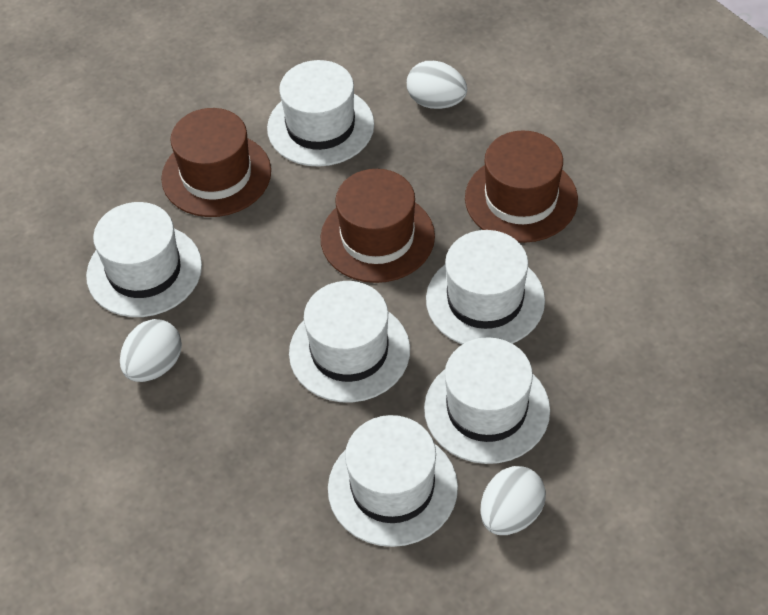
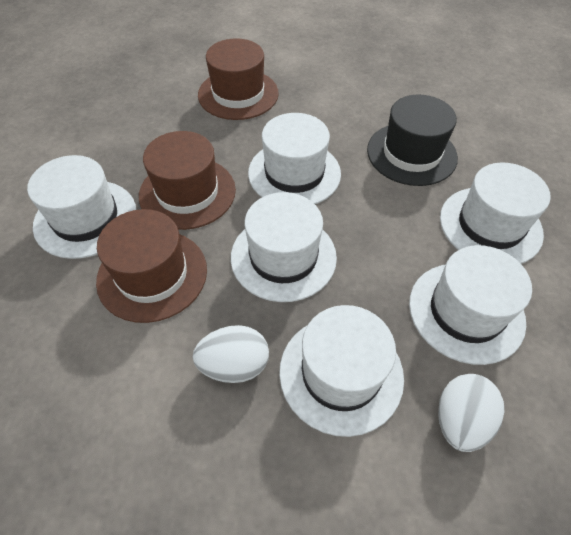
black hat: none = 0 -> [367,95,458,186] = 1
white egg: [120,319,182,382] [407,61,467,109] [480,466,546,535] = 3 -> [193,325,269,383] [438,374,504,452] = 2

